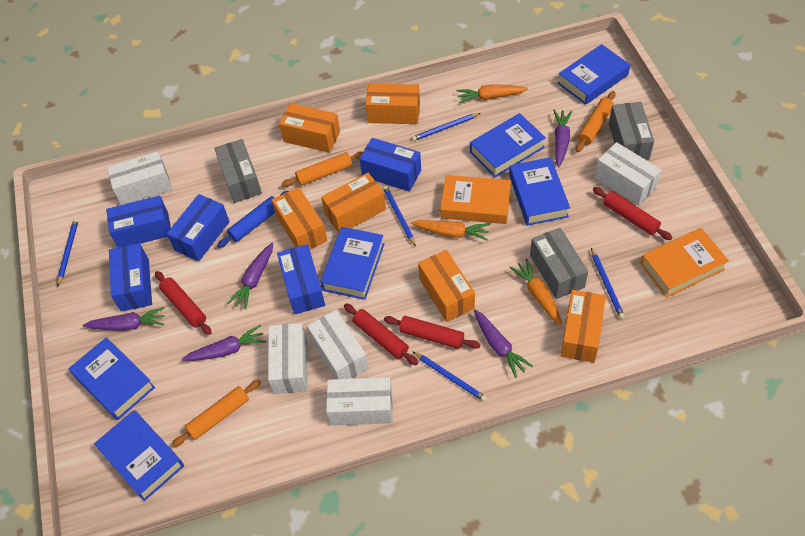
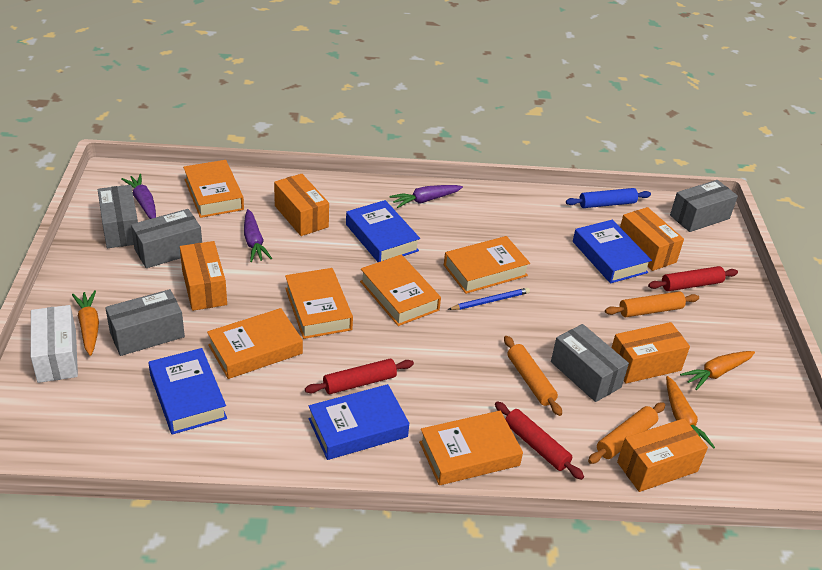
blue book: [69,337,155,420] [94,410,184,501] [320,227,384,300] [470,113,546,177] [509,157,570,226] [558,44,630,105] = 6 -> [148,348,227,435] [309,384,409,460] [346,200,420,262] [573,220,652,283] = 4
blue box: [106,195,171,247] [109,243,152,312] [167,194,230,261] [277,244,325,315] [359,138,421,192] = 5 -> none = 0
blue pencil: [57,218,79,286] [383,186,416,247] [412,113,480,141] [412,351,487,402] [591,248,625,319] = 5 -> [448,288,530,310] = 1
grey box: [214,139,262,203] [530,228,588,299] [609,102,654,160] = 3 -> [98,185,138,248] [105,289,185,356] [131,209,202,268] [551,324,629,402] [670,180,738,232] = 5
orange book: [440,175,511,224] [640,228,729,298] = 2 -> [183,160,244,218] [207,308,303,379] [285,268,353,339] [360,255,441,326] [419,411,523,485] [444,236,530,294] = 6
orange box: [272,187,327,250] [279,103,340,153] [321,173,386,233] [366,84,420,124] [418,250,475,322] [561,290,606,363] = 6 -> [180,241,227,311] [274,174,329,236] [611,322,690,383] [617,418,708,492] [620,207,684,271] = 5
purple carrot: [83,307,165,331] [182,325,266,361] [228,243,273,309] [474,309,533,378] [553,110,572,167] = 5 -> [121,174,156,219] [244,209,272,262] [389,185,463,208] = 3
red rolling pin: [155,271,212,335] [344,303,418,365] [384,316,481,349] [593,187,673,240] = 4 -> [305,359,414,394] [495,401,584,480] [648,266,738,291] = 3
white box: [107,151,172,205] [268,323,308,394] [307,310,369,379] [326,377,393,426] [595,142,661,206] = 5 -> [31,305,78,383] = 1

